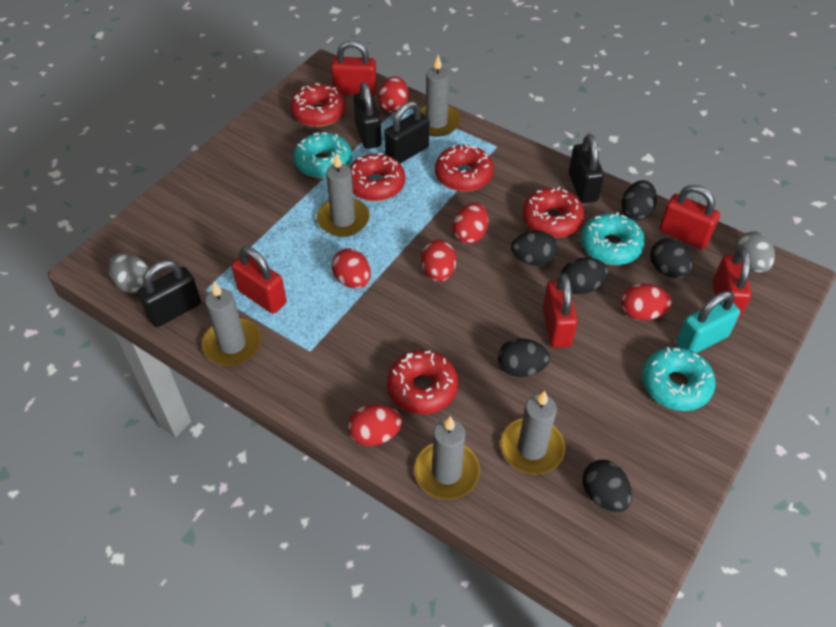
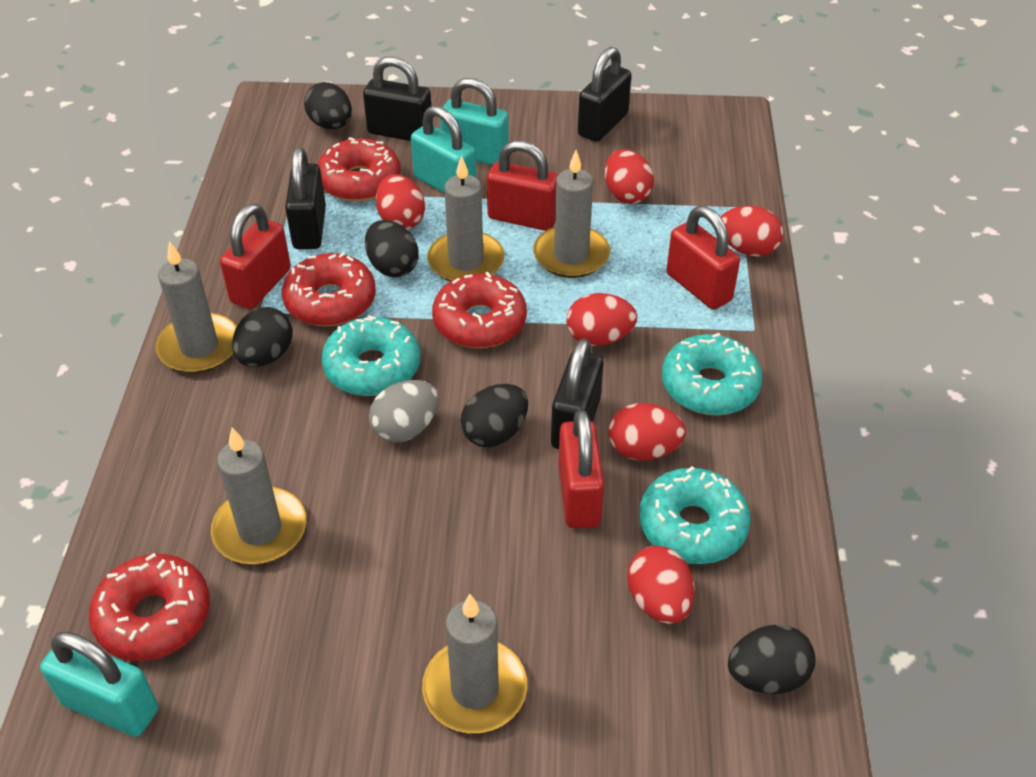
black egg: [498,338,550,377] [511,231,558,266] [561,257,608,294] [583,460,632,512] [621,180,657,220] [650,238,693,278] = 6 -> [232,307,293,367] [304,82,352,129] [365,220,418,277] [461,384,528,448] [728,625,816,694] = 5
grey egg: [108,253,149,293] [735,232,775,273] = 2 -> [369,380,439,443] = 1
red donut: [290,83,346,127] [349,153,405,201] [387,350,458,414] [435,145,494,192] [522,187,585,238] = 5 -> [89,553,210,661] [282,252,376,326] [317,137,401,201] [432,272,527,348] = 4
red padlock: [231,247,287,314] [331,41,377,96] [543,274,578,348] [659,185,720,249] [713,248,752,321] = 5 -> [220,204,291,309] [487,141,558,231] [558,410,605,528] [666,206,740,310] = 4
turquoise padlock: [676,291,740,353] = 1 -> [40,632,158,737] [411,106,477,193] [440,78,509,165] = 3

